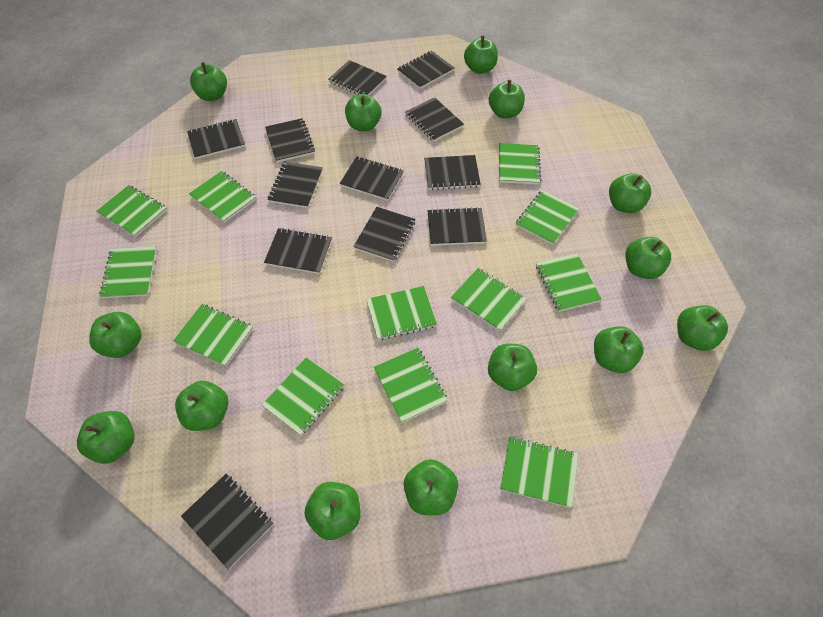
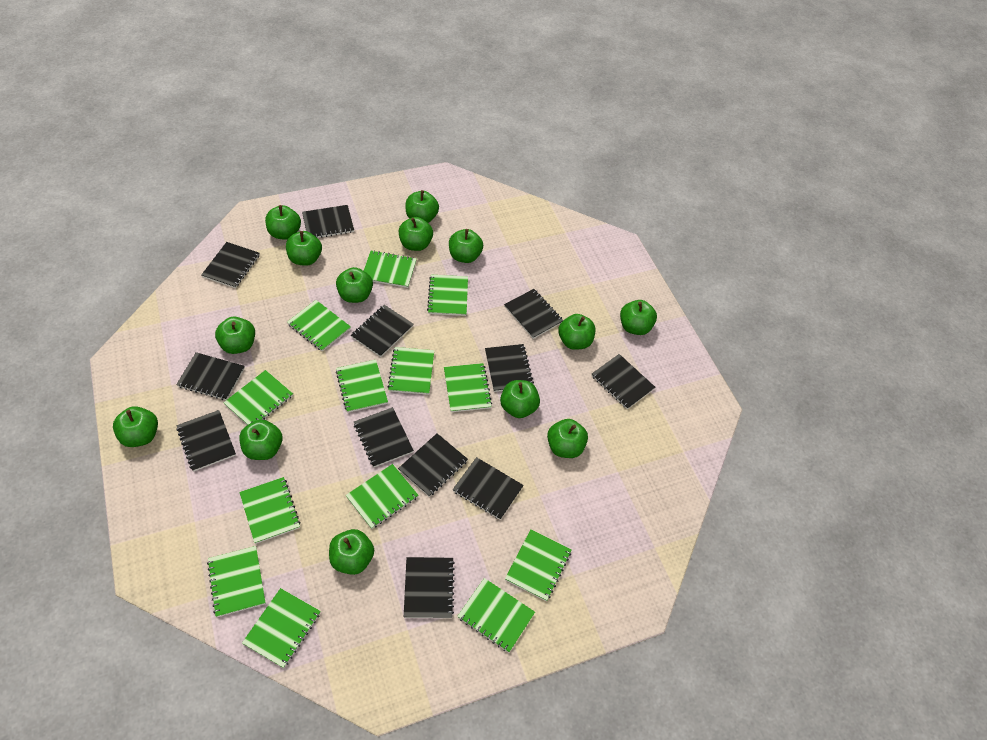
green notebook: [96,185,167,237] [99,246,157,298] [173,304,253,367] [189,171,256,223] [262,357,344,436] [366,286,437,340] [374,348,448,423] [451,268,526,332] [499,143,541,185] [500,437,578,508] [515,190,579,245] [536,253,602,312] = 12 -> [207,546,266,617] [223,370,293,425] [239,477,301,544] [242,588,321,668] [287,300,351,352] [336,360,388,413] [346,464,419,529] [364,250,417,288] [387,347,434,395] [427,274,468,316] [444,363,492,412] [458,578,535,653] [505,529,572,601] = 13

